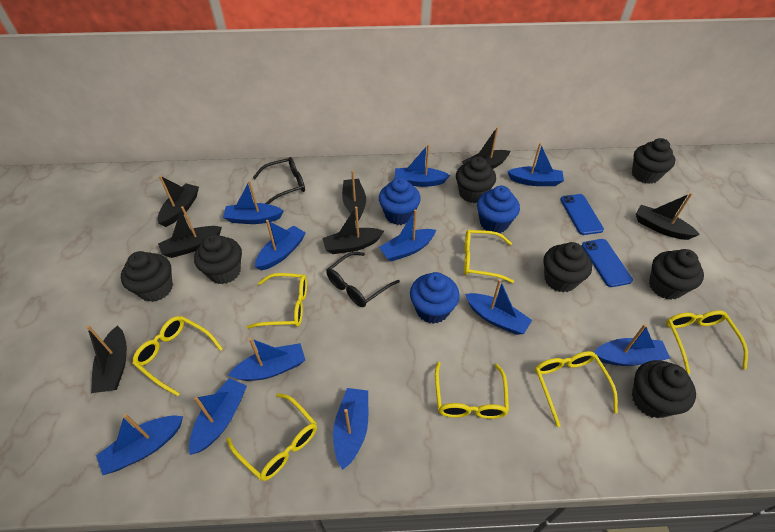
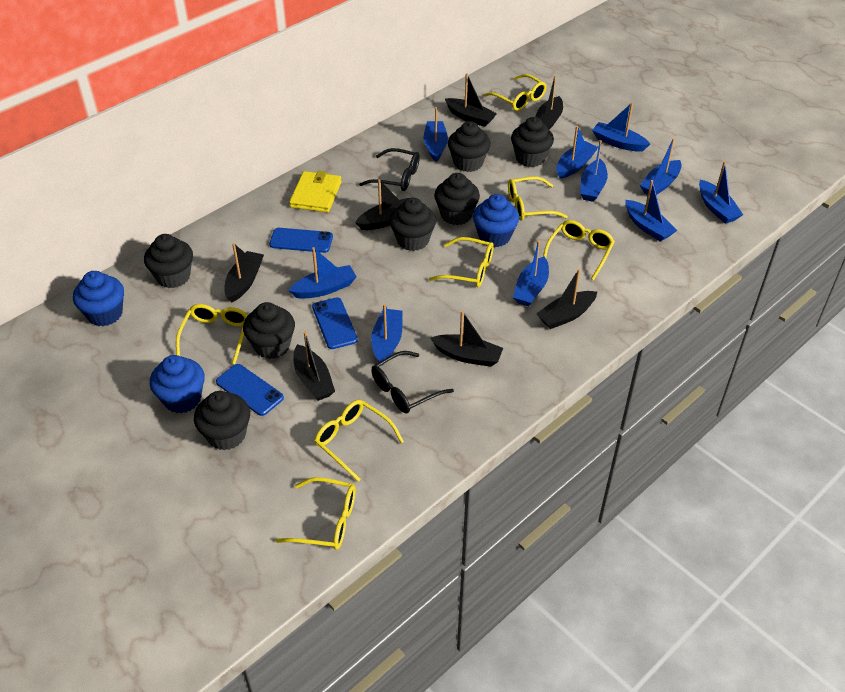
blue boat: [96,414,183,475] [189,378,247,455] [223,181,284,224] [228,338,305,381] [255,220,306,270] [333,388,368,470] [379,210,436,261] [395,144,450,187] [465,279,532,335] [507,143,564,186] [594,324,671,366] = 11 -> [288,247,357,299] [371,304,402,366] [423,107,448,162] [513,240,549,306] [556,126,598,179] [580,140,608,202] [592,102,650,152] [625,180,677,242] [640,138,682,195] [699,161,743,224] = 10
blue phone: [560,194,604,235] [582,239,633,287] = 2 -> [216,364,284,416] [269,228,333,253] [312,297,358,349] = 3
yellow wallet: none = 0 -> [289,171,342,213] = 1

